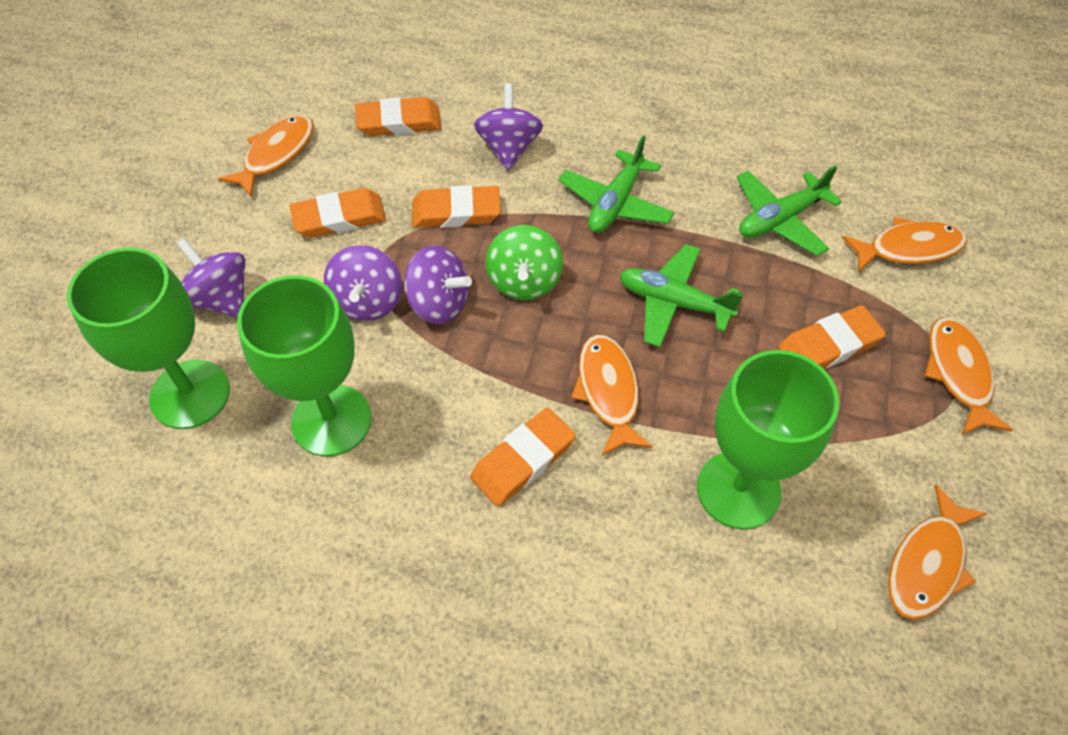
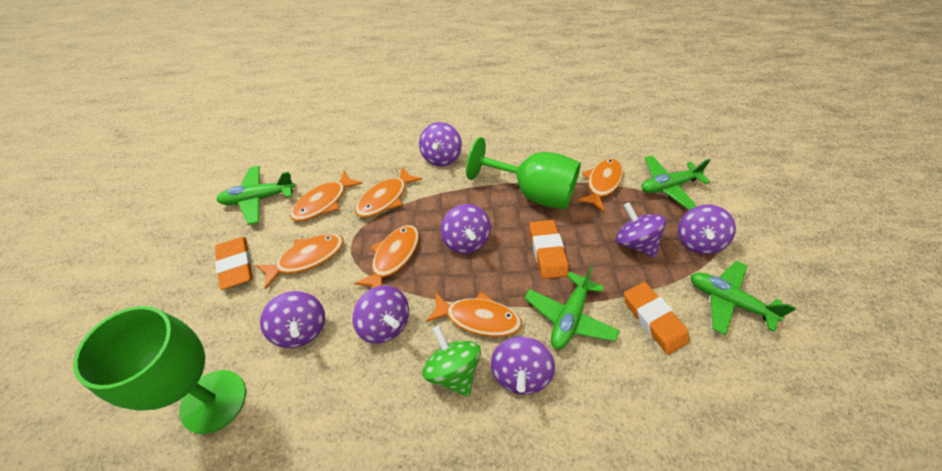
green goblet: [67,248,230,429] [237,275,372,456] [697,350,839,530] = 3 -> [73,306,246,434] [466,137,581,210] = 2
green plane: [559,136,675,233] [620,244,744,347] [736,166,842,256] = 3 -> [216,166,295,225] [524,265,620,349] [641,155,710,210] [690,261,796,335] = 4
orange eraser: [290,188,386,238] [355,97,441,136] [412,185,501,228] [470,408,576,507] [778,305,886,368] = 5 -> [215,237,253,290] [529,220,568,279] [624,282,690,355] = 3
orange fish: [218,115,314,197] [571,335,653,456] [842,217,967,272] [888,485,987,620] [925,317,1013,435] = 5 -> [256,234,344,290] [290,170,363,221] [354,225,419,288] [355,166,422,217] [426,292,522,337] [577,158,623,212] = 6
purple spinning top: [177,238,245,318] [324,245,402,321] [404,245,472,324] [474,83,543,171] = 4 -> [260,291,325,348] [352,285,409,344] [419,122,462,166] [441,204,491,254] [491,336,555,395] [616,202,666,258] [678,205,736,255] = 7

